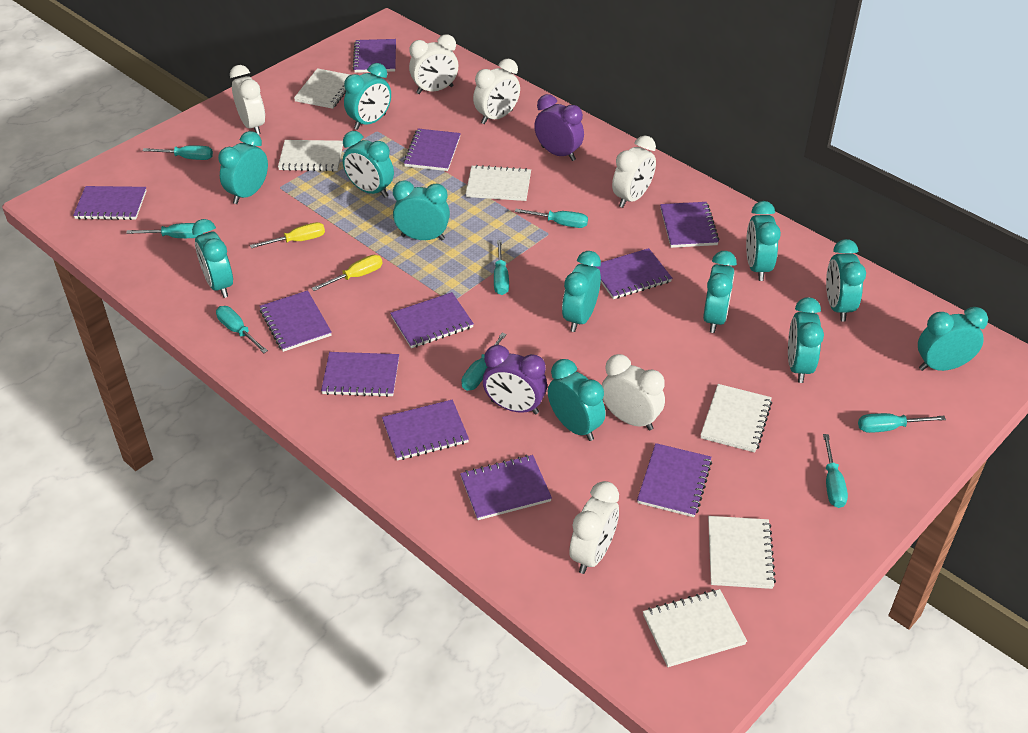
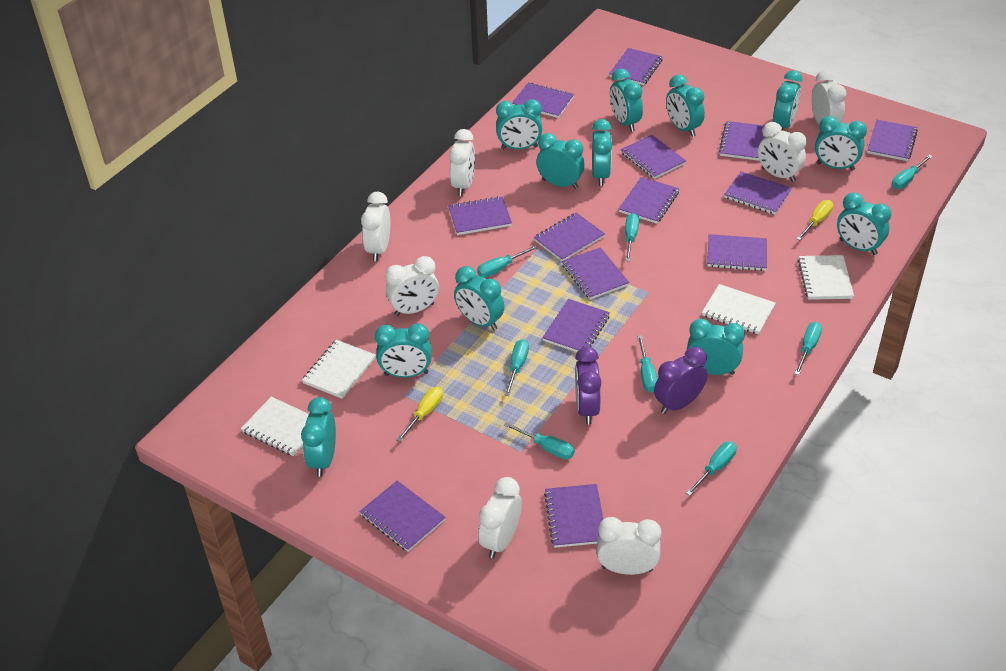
purple notebook: [73,186,147,220] [260,290,332,352] [321,352,399,397] [353,39,396,73] [382,399,469,461] [390,292,474,348] [404,129,461,171] [460,455,552,520] [594,248,672,299] [637,443,712,517] [660,202,719,248] = 11 -> [359,481,445,552] [448,196,512,235] [512,82,574,118] [534,213,605,261] [542,299,610,352] [544,484,603,548] [562,247,629,300] [609,48,663,85] [619,177,679,224] [621,135,686,179] [707,234,767,271] [719,121,765,161] [724,171,792,215] [867,120,918,161] = 14
white clock: [230,65,265,135] [409,34,458,94] [473,59,520,124] [569,481,619,574] [602,354,665,430] [612,136,656,208] = 6 -> [361,192,390,261] [385,256,439,316] [449,129,475,196] [478,477,522,558] [597,517,662,575] [758,122,807,182] [811,70,846,124] = 7
white notebook: [278,140,343,171] [294,68,350,109] [466,165,531,201] [643,589,747,667] [701,384,772,453] [708,516,776,589] = 6 -> [241,397,309,456] [302,340,376,399] [702,284,776,335] [798,255,854,300] = 4

